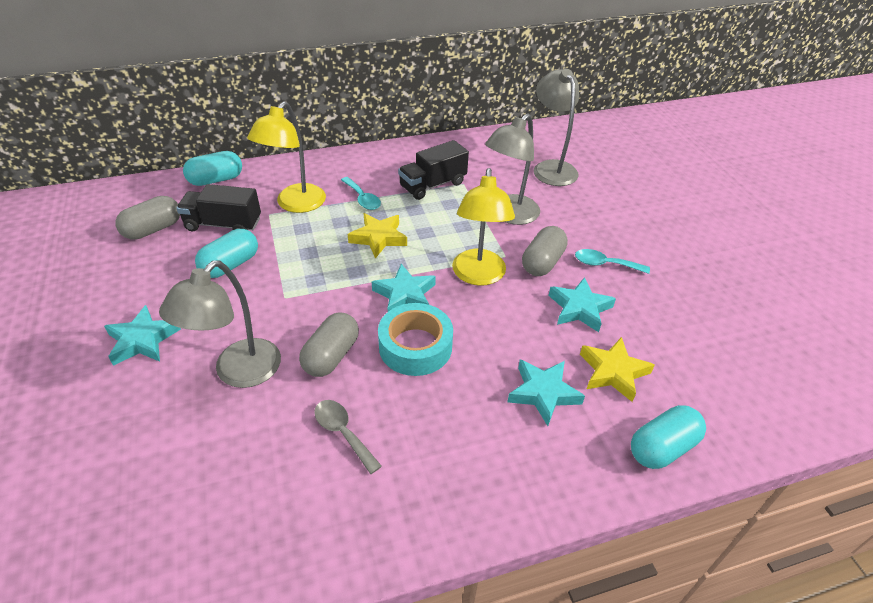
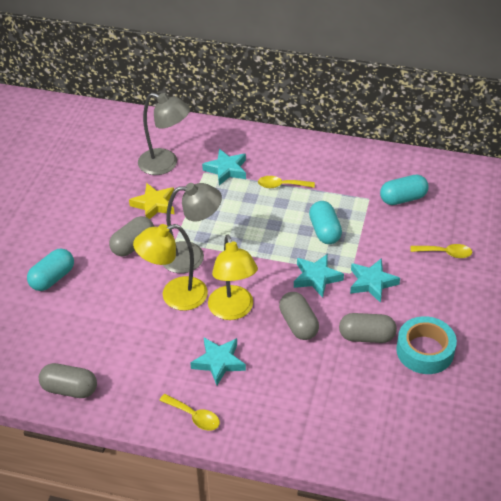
black truck: [176,184,261,231] [398,140,469,200] = 2 -> none = 0
grey capsule: [115,196,180,240] [299,312,359,377] [522,226,568,276] = 3 -> [39,363,97,398] [109,216,154,256] [279,292,319,340] [339,313,397,343] = 4
grey lamp: [159,261,281,388] [485,113,540,225] [534,69,579,186] = 3 -> [138,93,190,175] [163,183,222,273] = 2
grey spoon: [314,400,382,474] = 1 -> none = 0
turquoise spoon: [341,177,381,210] [575,249,650,274] = 2 -> none = 0
yellow spoon: none = 0 -> [159,394,220,431] [258,176,315,188] [410,244,472,258] = 3
yellow star: [348,213,407,259] [580,337,655,402] = 2 -> [129,183,175,219] = 1

